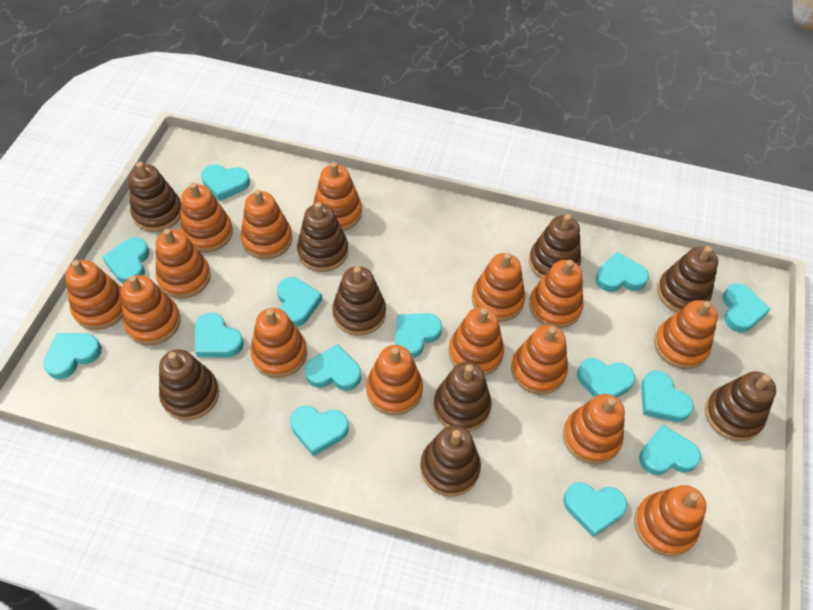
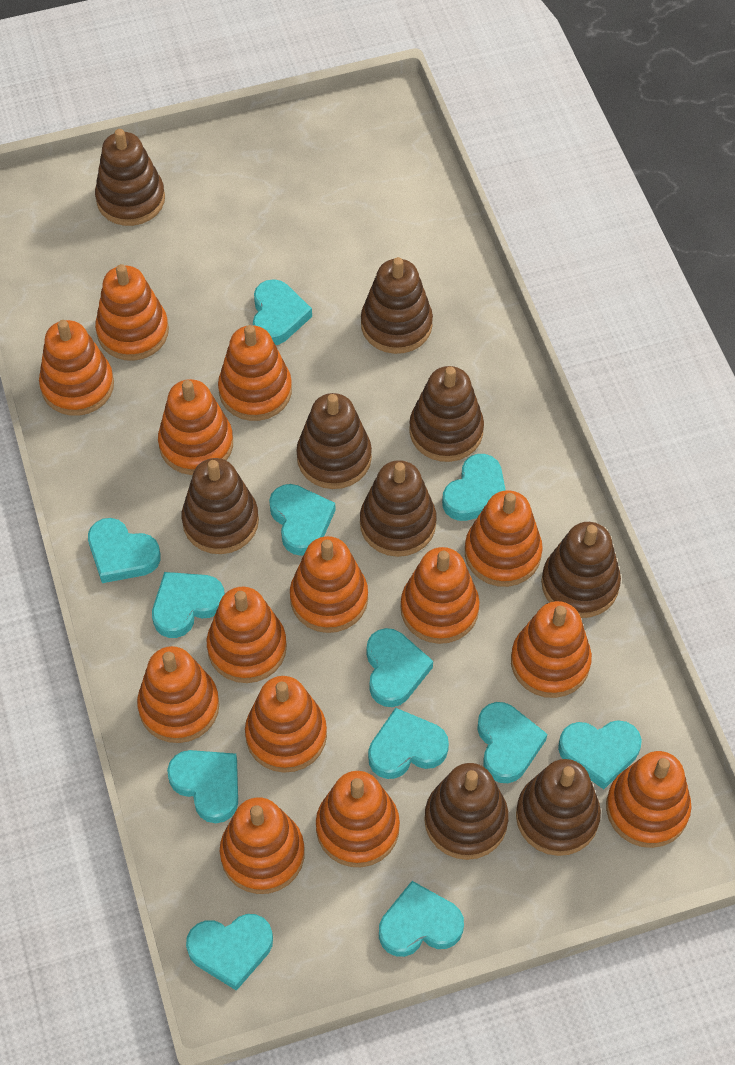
orange stacking toy: [65,260,123,330] [121,275,181,345] [156,228,211,299] [180,182,233,253] [241,189,292,259] [250,308,307,378] [313,162,362,231] [366,345,423,415] [449,307,504,375] [472,253,525,322] [511,325,568,395] [529,260,583,328] [563,394,625,465] [634,485,707,556] [654,300,718,369] = 15 -> [39,320,114,416] [95,264,169,361] [137,646,219,743] [158,379,233,475] [207,587,287,683] [218,325,292,421] [220,797,304,894] [245,676,327,773] [290,536,368,633] [316,771,400,867] [401,547,480,644] [465,490,543,587] [511,601,592,698] [606,751,691,848] = 14
turquoise heart: [43,333,102,379] [102,237,149,283] [195,312,244,357] [201,164,250,201] [277,277,323,327] [290,406,349,456] [305,344,361,391] [395,313,442,358] [563,482,627,537] [577,358,635,398] [596,252,649,292] [639,425,701,475] [641,371,694,422] [723,283,770,332] = 14 -> [88,518,161,583] [152,572,225,638] [167,750,238,823] [186,914,273,991] [253,279,312,345] [269,484,336,556] [367,628,433,707] [368,708,449,779] [379,881,464,957] [442,454,506,521] [477,702,547,783] [558,720,642,789] = 12

